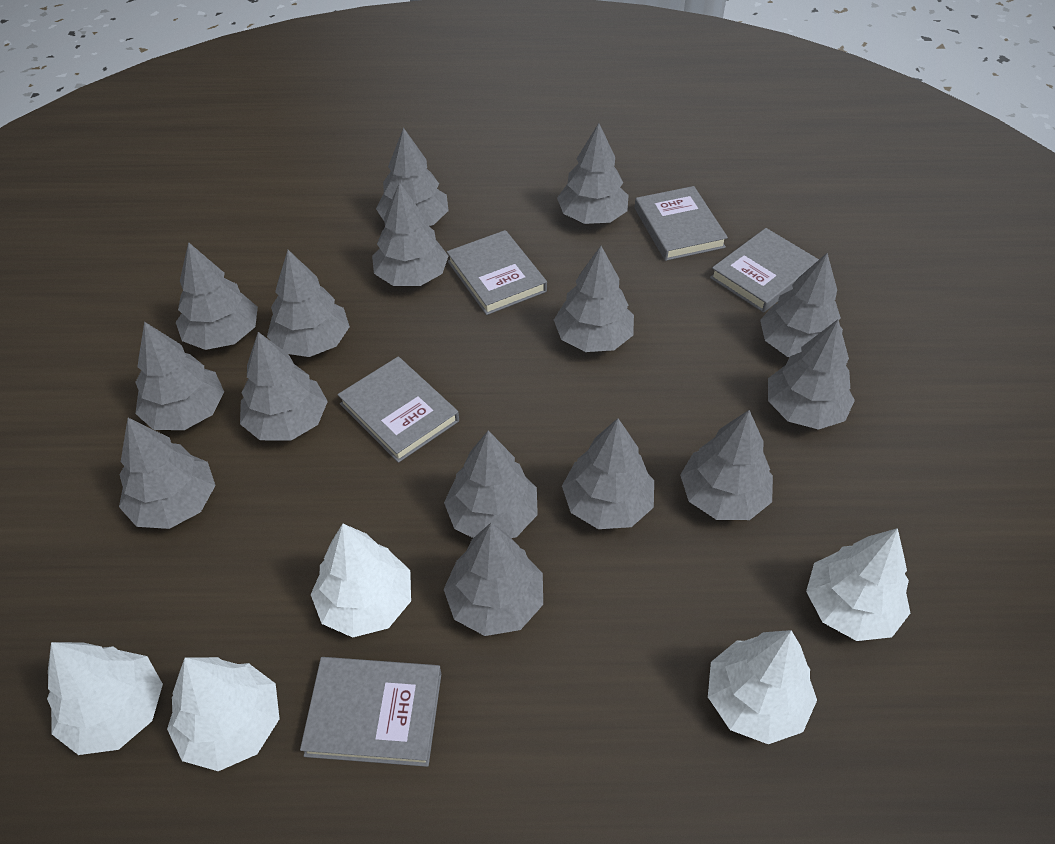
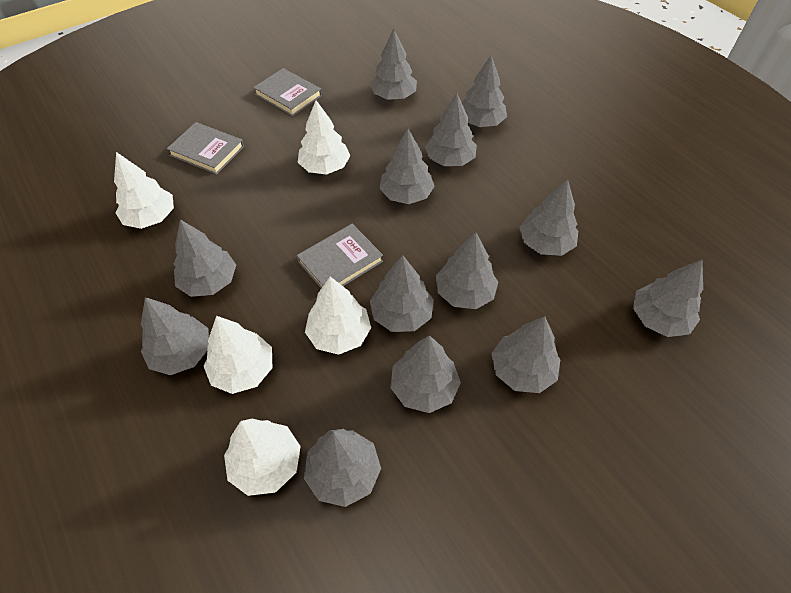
grey book: [300,657,441,767] [338,357,459,463] [447,230,547,315] [634,186,728,261] [710,228,819,313] = 5 -> [167,122,244,175] [253,68,322,116] [297,224,383,288] = 3
grey tree: [119,418,216,529] [135,322,224,430] [176,242,258,350] [240,332,328,441] [267,250,350,357] [372,182,448,286] [376,127,449,226] [443,523,543,636] [444,431,538,538] [554,246,634,352] [557,123,629,224] [562,418,654,529] [680,410,773,520] [760,253,843,357] [768,319,855,430] = 15 -> [141,297,209,375] [174,219,236,297] [304,429,381,507] [370,29,417,100] [370,255,434,332] [379,129,435,204] [390,335,461,413] [425,93,477,166] [436,232,498,309] [462,55,507,127] [491,316,560,393] [519,179,578,256] [633,260,703,337] = 13

